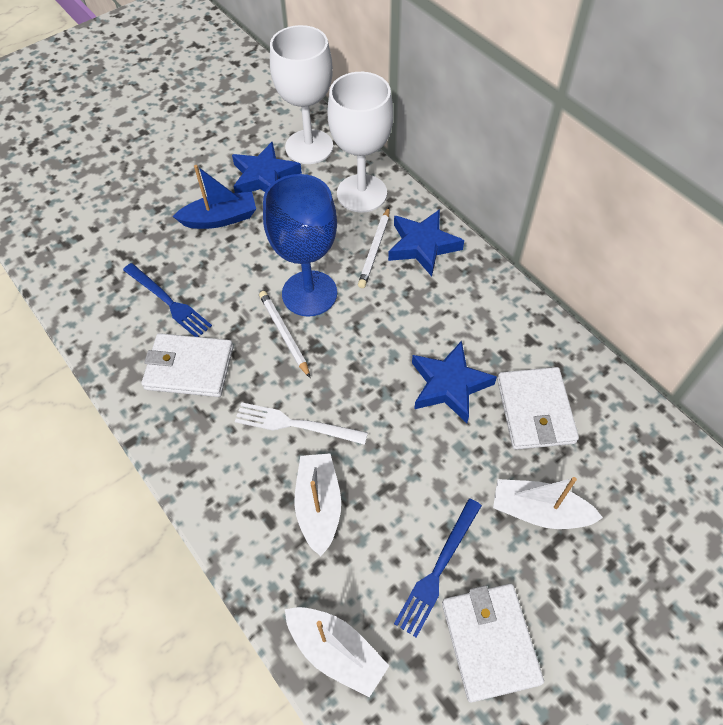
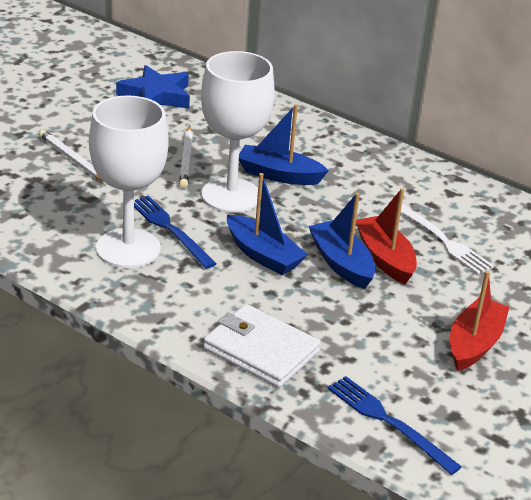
blue boat: [173,165,256,229] = 1 -> [227,173,308,275] [239,104,329,185] [308,193,375,289] = 3
blue goblet: [263,174,337,316] = 1 -> none = 0
blue star: [232,142,302,193] [388,209,464,276] [412,341,497,423] = 3 -> [116,65,190,109] = 1
red boat: none = 0 -> [356,188,417,284] [450,271,509,371] = 2
white boat: [285,607,389,697] [294,453,341,557] [493,477,603,529] = 3 -> none = 0
white wallet: [141,333,233,397] [442,584,544,703] [497,367,579,450] = 3 -> [203,304,321,388] = 1

